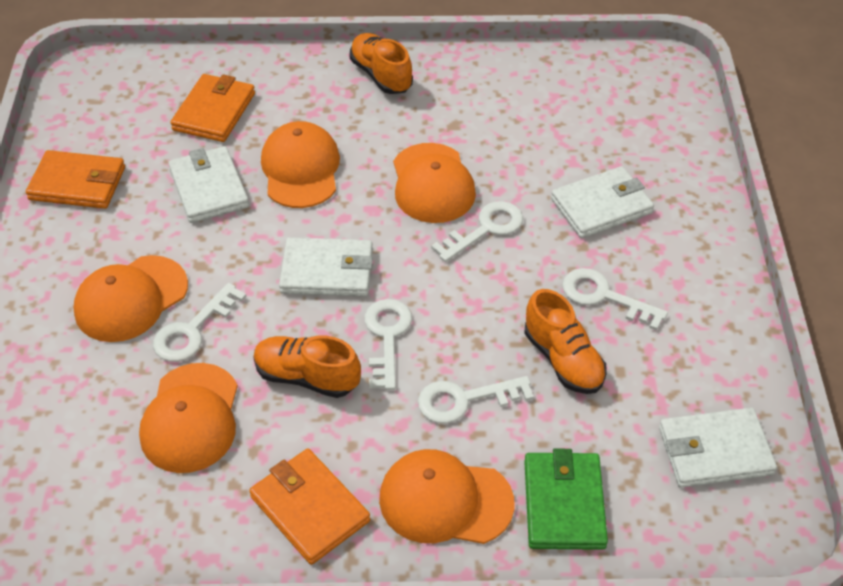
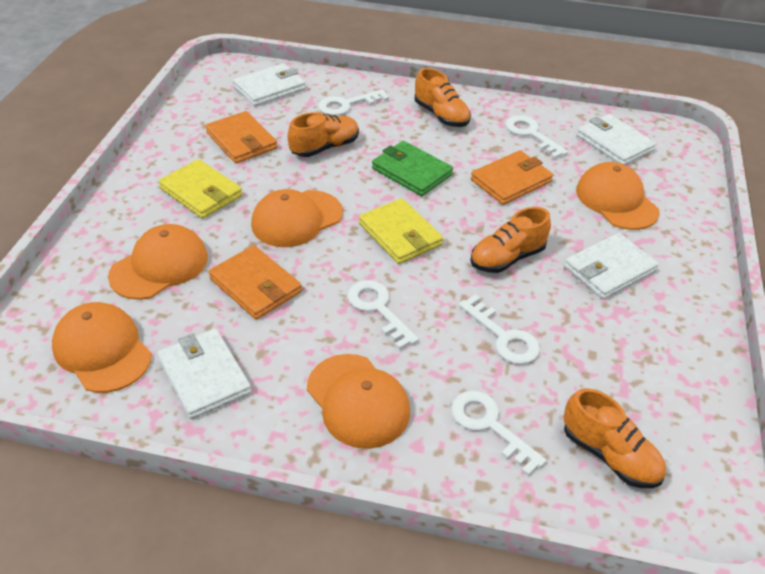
orange shoe: [254,336,361,398] [349,33,413,94] [524,289,607,394] = 3 -> [288,112,359,157] [415,68,471,127] [470,207,551,273] [564,388,666,488] = 4
yellow wallet: none = 0 -> [159,159,242,219] [359,198,443,264] = 2

